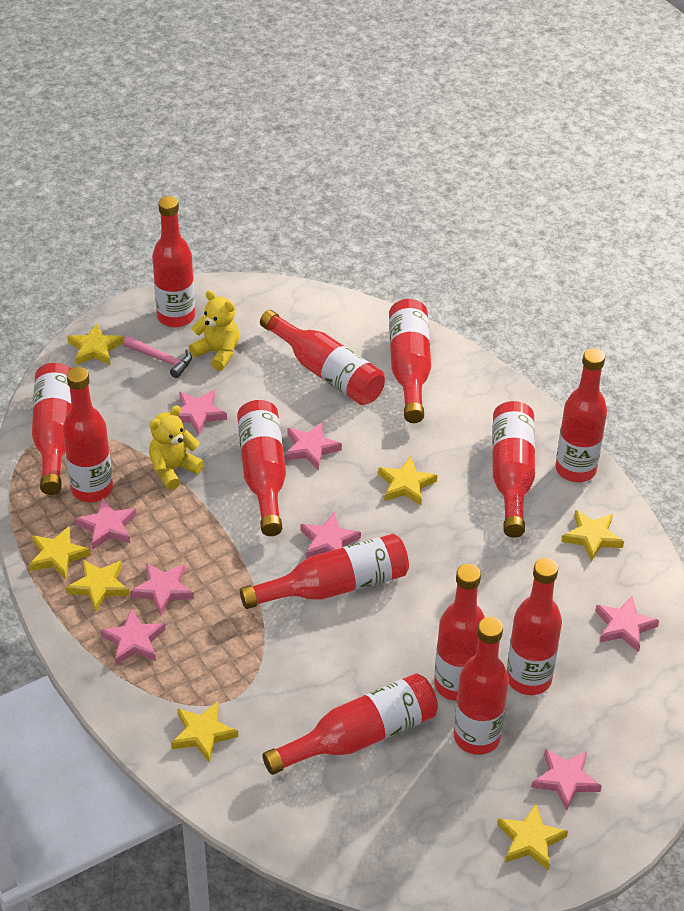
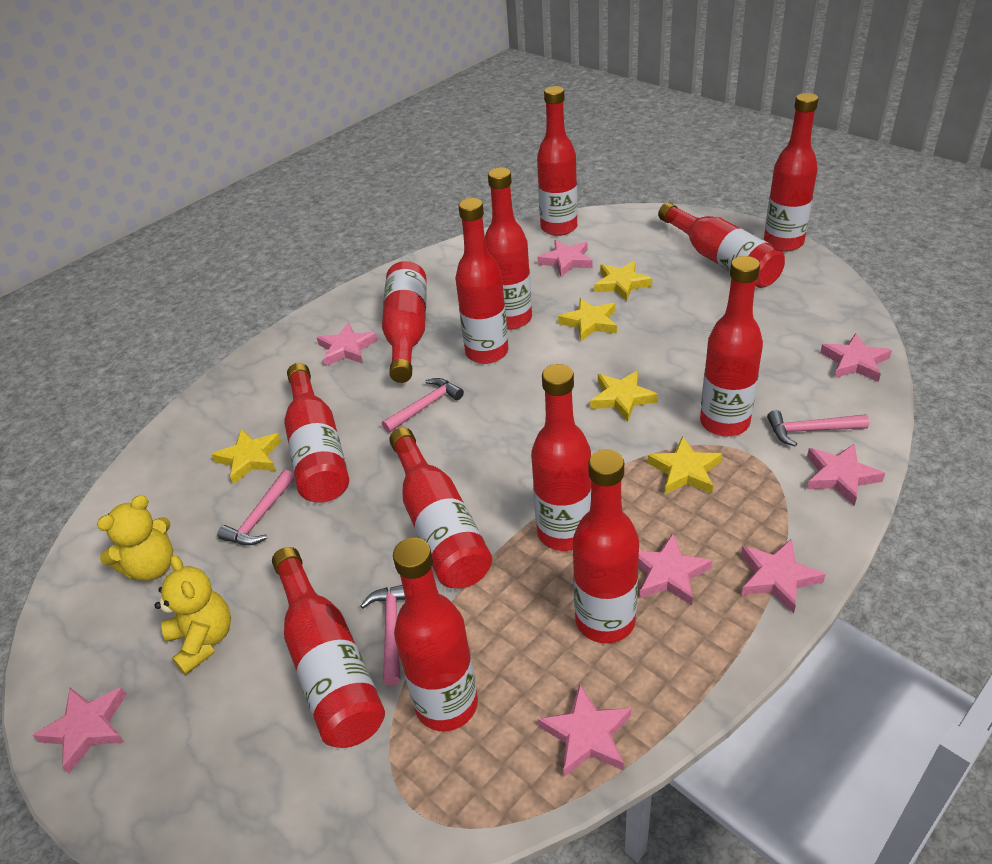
pink hammer: [123,336,192,378] = 1 -> [218,470,295,545] [360,585,405,686] [382,378,464,433] [767,410,869,446] = 4
yellow star: [29,526,91,579] [66,560,130,613] [68,323,124,365] [171,702,238,763] [378,456,437,505] [497,804,568,870] [562,510,624,562] = 7 -> [211,429,281,484] [558,298,617,341] [590,370,658,422] [594,261,652,301] [647,436,722,494] = 5

